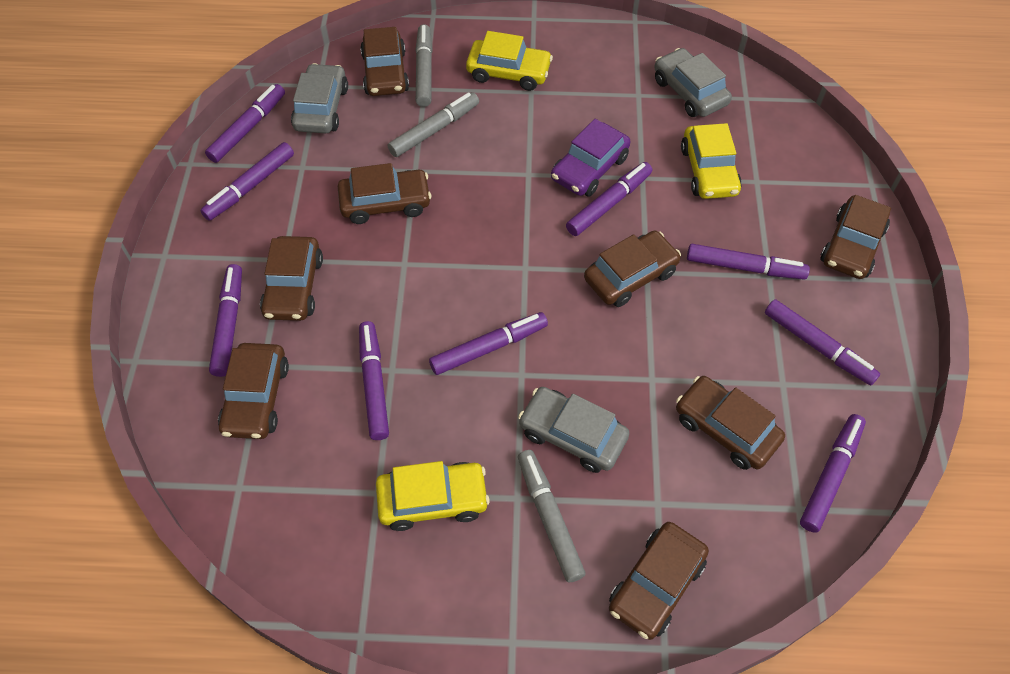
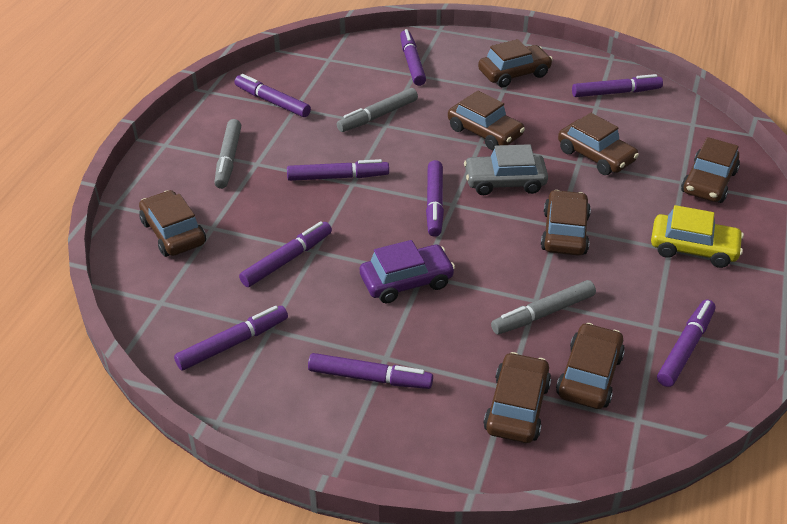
grey car: [291,63,348,134] [518,387,629,473] [654,48,732,117] = 3 -> [464,144,548,195] = 1
yellow car: [376,461,490,531] [466,31,553,91] [681,123,742,199] = 3 -> [651,205,744,268] = 1

